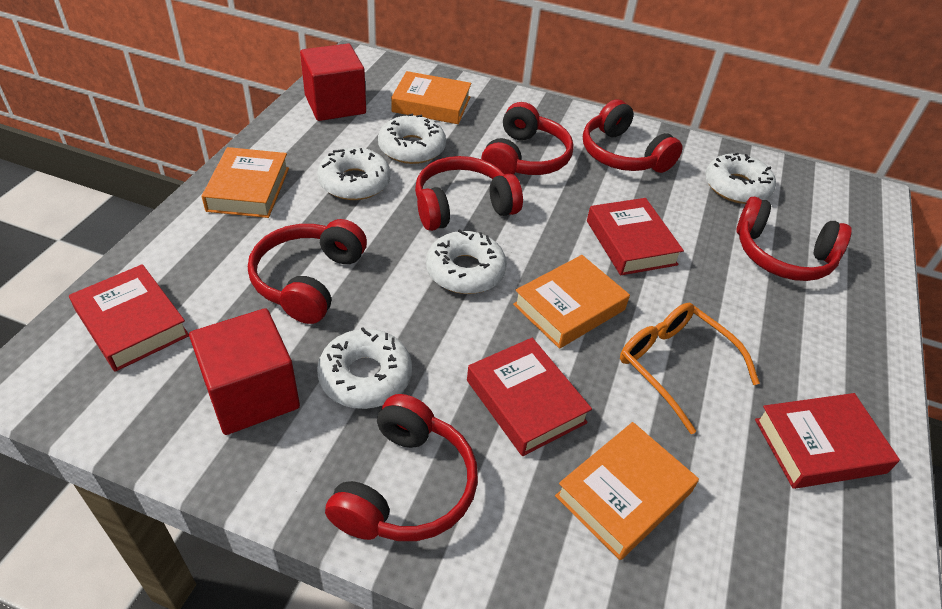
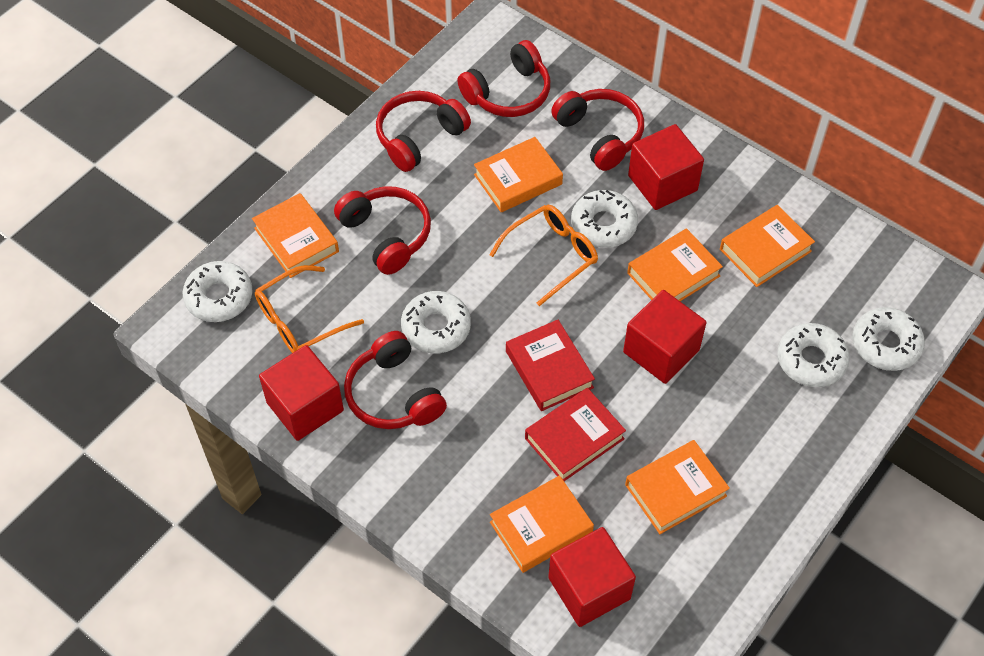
orange book: [202,147,289,218] [391,71,471,124] [513,255,630,349] [555,422,699,560] = 4 -> [252,193,339,278] [474,137,563,212] [490,475,594,573] [625,440,730,534] [627,228,723,301] [720,205,815,287] = 6
orange glasses: [620,303,760,434] = 1 -> [255,265,364,353] [489,205,598,306] = 2
red book: [69,264,189,372] [467,338,592,456] [587,198,684,275] [755,393,900,489] = 4 -> [506,320,595,411] [525,388,626,481] = 2
red cube: [189,308,300,435] [300,44,366,121] = 2 -> [259,345,344,441] [548,527,636,627] [623,290,707,384] [628,124,704,210] = 4
red headphones: [248,219,367,324] [325,394,478,541] [415,156,523,231] [481,102,574,175] [583,99,682,173] [737,197,852,281] = 6 -> [334,186,431,275] [344,331,447,429] [376,91,471,172] [457,40,550,117] [551,89,644,171] = 5

